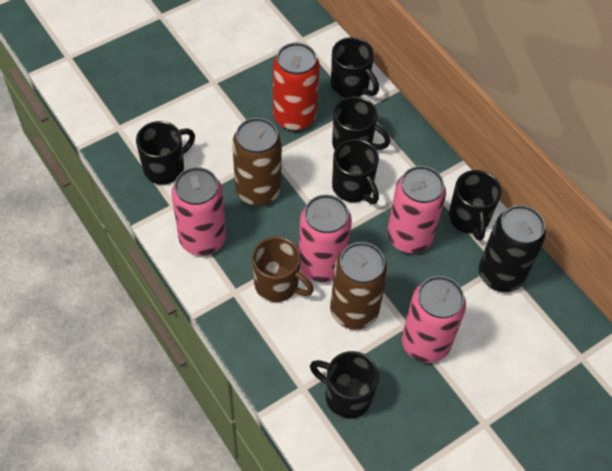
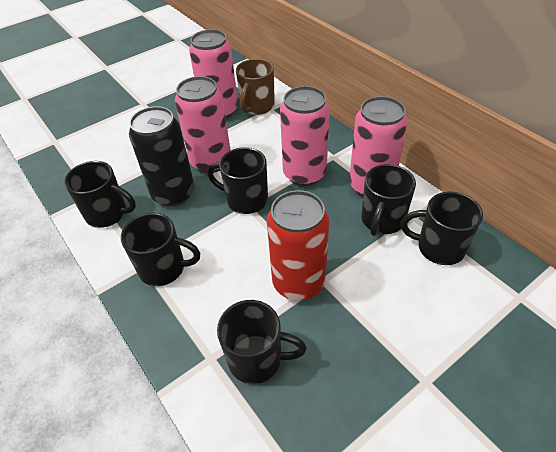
brown can: [232,118,282,206] [330,242,388,330] = 2 -> none = 0

